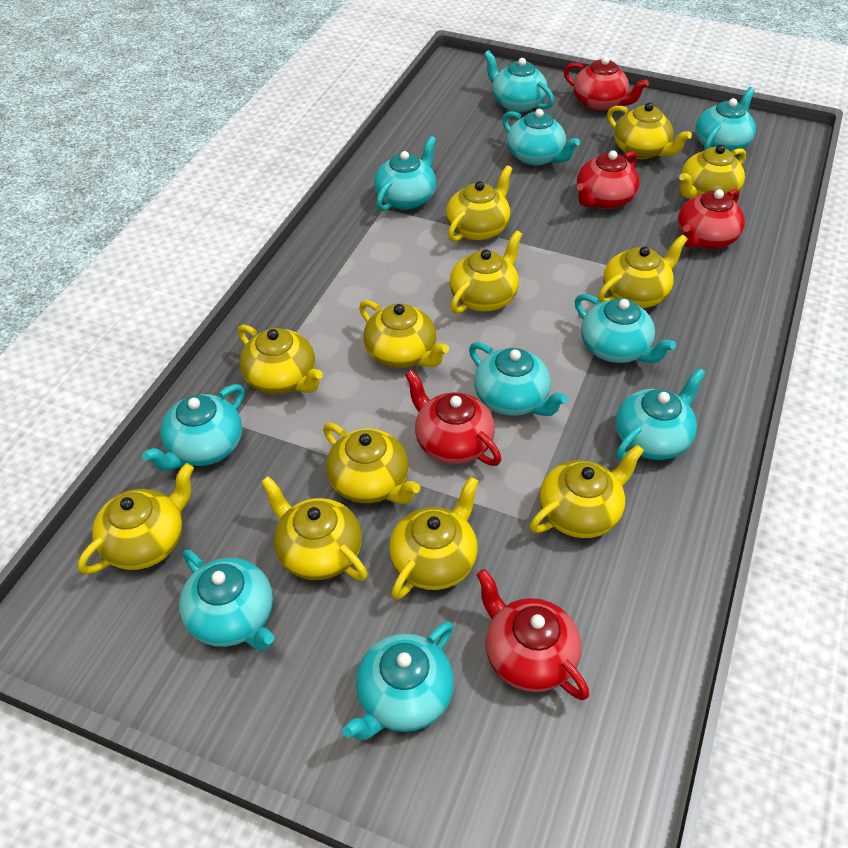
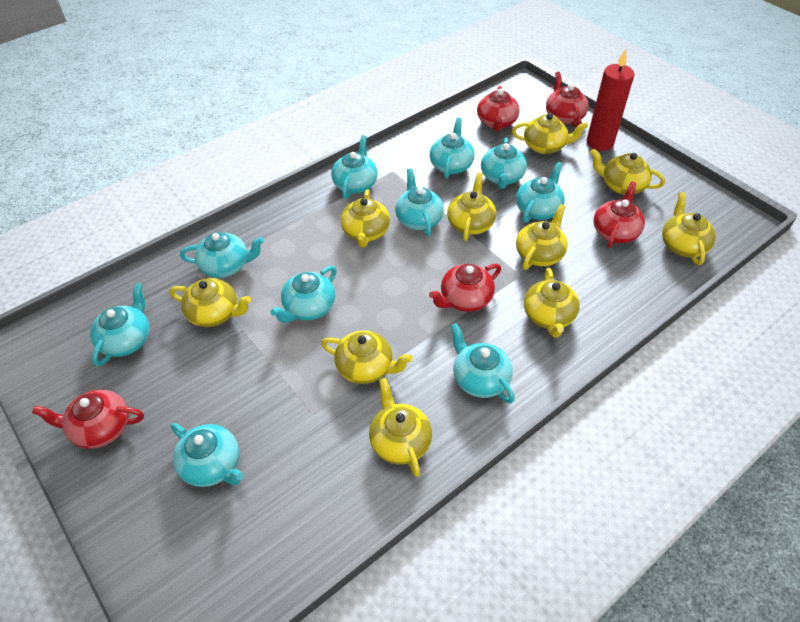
red candle: none = 0 -> [587,49,634,151] = 1
yellow teapot: [78,463,194,574] [238,325,323,395] [261,476,368,581] [323,423,420,504] [359,300,449,368] [389,476,479,600] [446,165,513,242] [450,230,522,314] [530,444,644,538] [598,234,688,308] [607,103,692,159] [679,145,746,199] = 12 -> [170,278,251,327] [321,330,412,384] [341,189,390,247] [369,378,432,477] [447,172,496,241] [512,113,588,154] [516,204,568,270] [524,268,580,338] [590,149,665,195] [662,192,716,265] = 10

